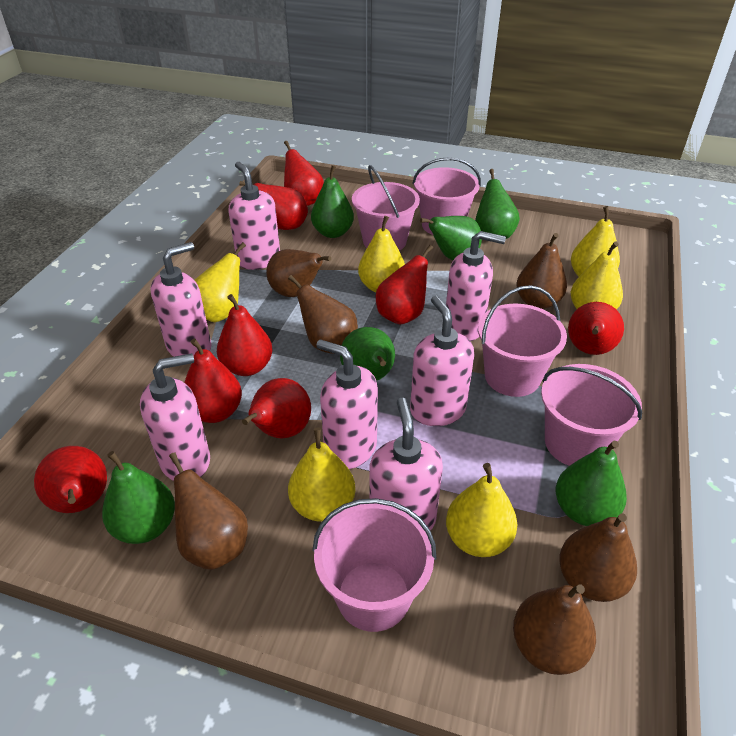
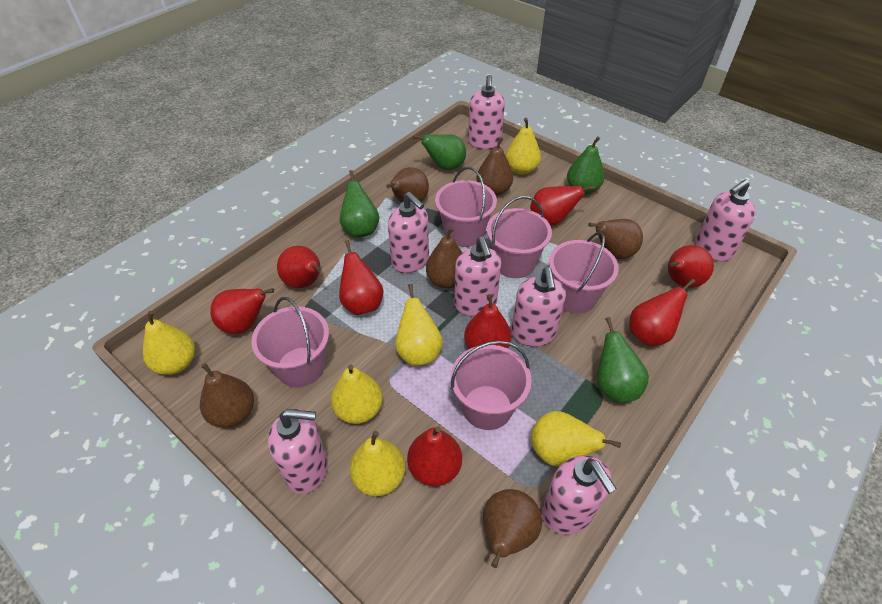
green pear: [102,451,175,544] [311,165,354,238] [340,327,395,381] [420,216,482,260] [475,169,520,239] [556,441,627,526] = 6 -> [340,170,379,237] [413,134,466,170] [567,137,605,195] [597,317,649,403] = 4

